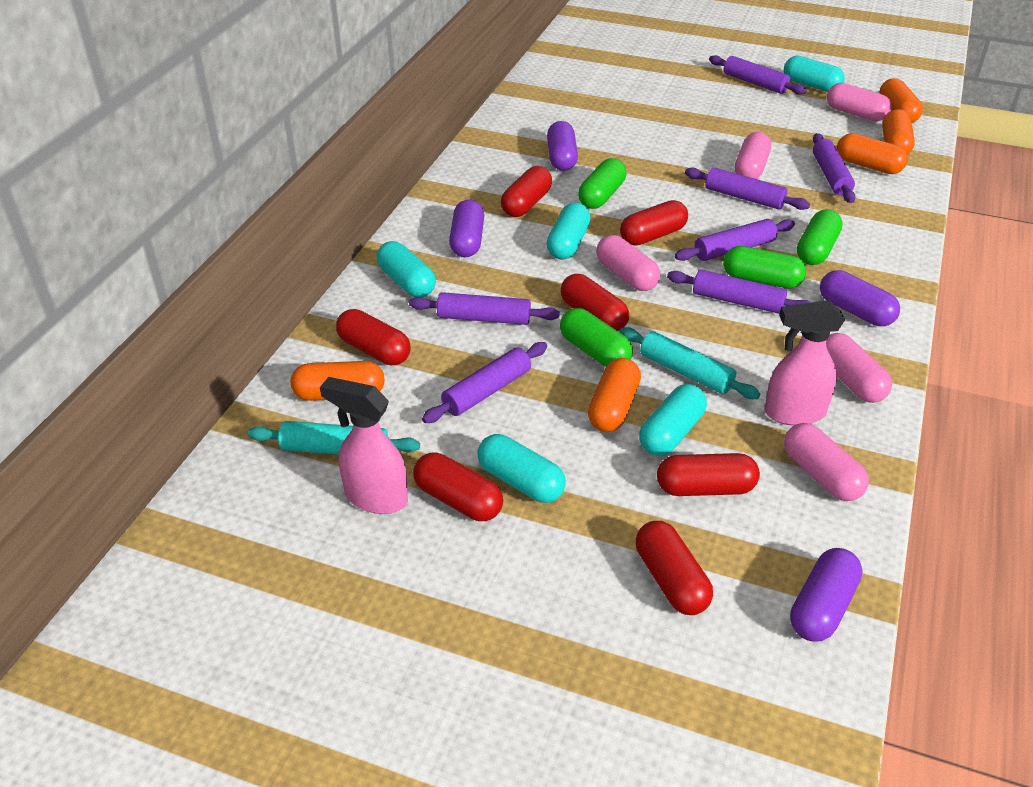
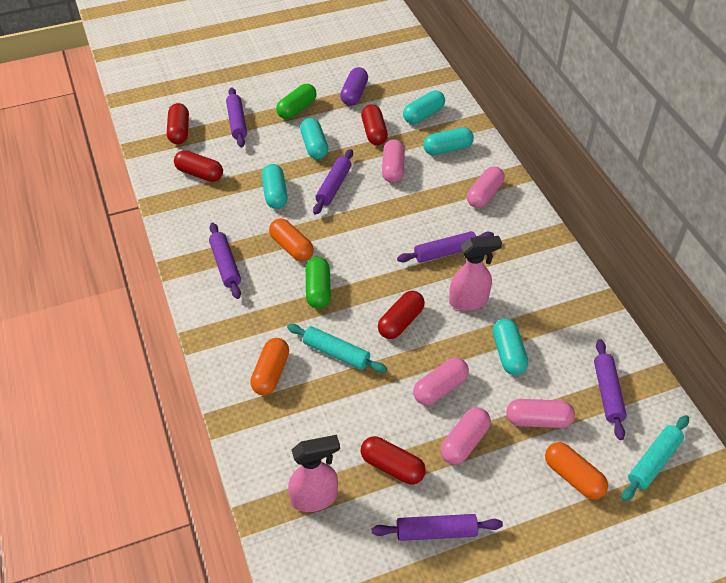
green capsule: [560,308,633,367] [578,158,626,209] [723,246,806,289] [797,209,843,265] = 4 -> [276,84,317,119] [306,257,331,309] = 2
orange capsule: [291,361,385,401] [588,358,641,432] [837,133,908,174] [879,78,923,123] [882,109,915,155] = 5 -> [250,338,289,395] [269,218,314,261] [545,442,608,499] = 3
purple capsule: [449,199,484,257] [547,121,578,171] [790,548,862,642] [820,270,900,326] = 4 -> [340,67,368,106] = 1
purple rolling pin: [409,292,560,325] [422,342,547,423] [667,270,811,314] [675,219,795,261] [685,168,810,210] [709,55,807,95] [813,133,856,203] = 7 -> [209,223,241,299] [226,87,247,147] [313,149,353,215] [372,514,503,541] [397,231,494,263] [594,339,627,440] = 6
red capsule: [336,309,411,365] [413,452,503,521] [501,166,552,217] [561,274,629,331] [620,200,688,246] [636,521,713,615] [657,453,760,496] = 7 -> [167,103,189,144] [174,150,223,182] [361,104,388,145] [361,436,426,484] [378,291,425,339] = 5

